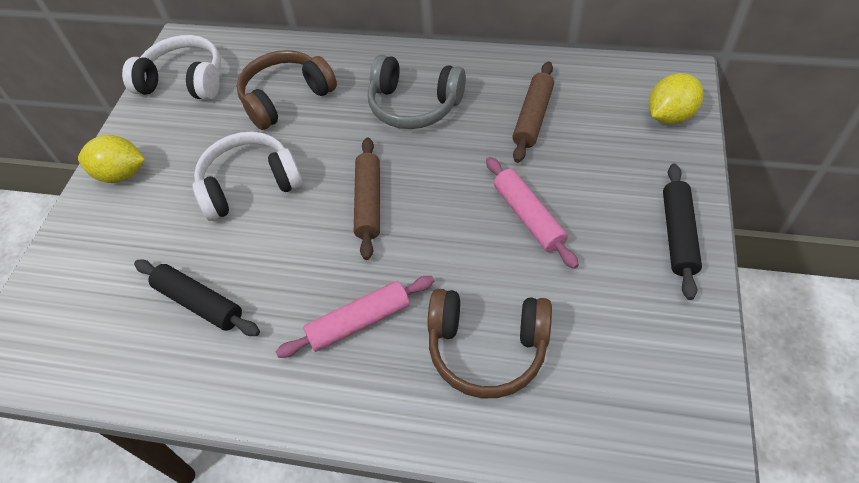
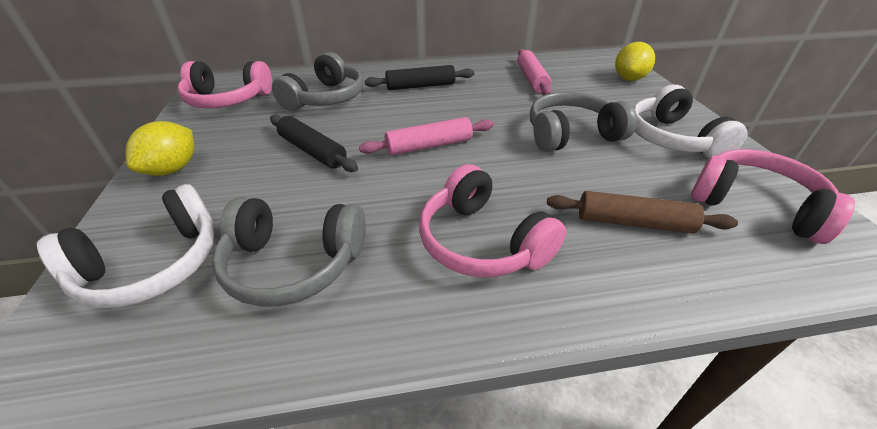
brown headphones: [237,50,337,130] [428,289,552,398] = 2 -> none = 0
brown rolling pin: [354,137,380,260] [512,61,554,163] = 2 -> [547,191,738,234] = 1
grey headphones: [368,55,466,129] = 1 -> [212,197,366,307] [272,52,363,111] [530,92,637,152] = 3
pink headphones: none = 0 -> [177,61,272,108] [419,164,566,277] [691,149,855,244] = 3

